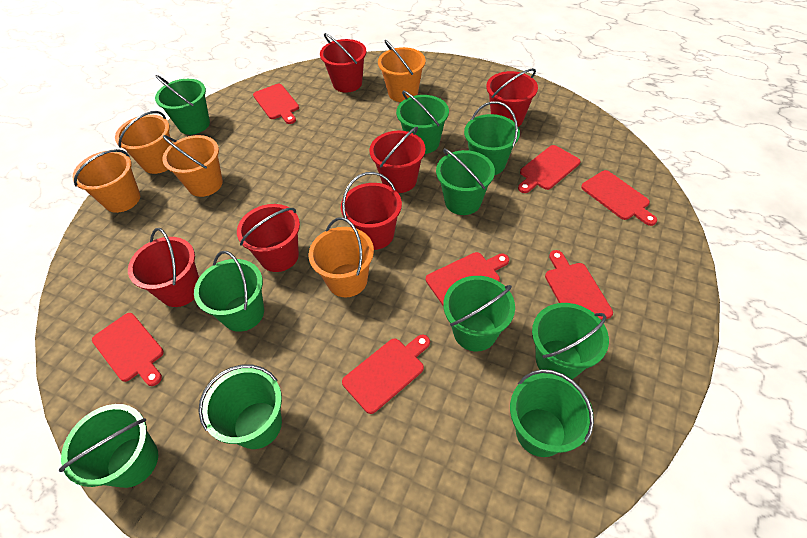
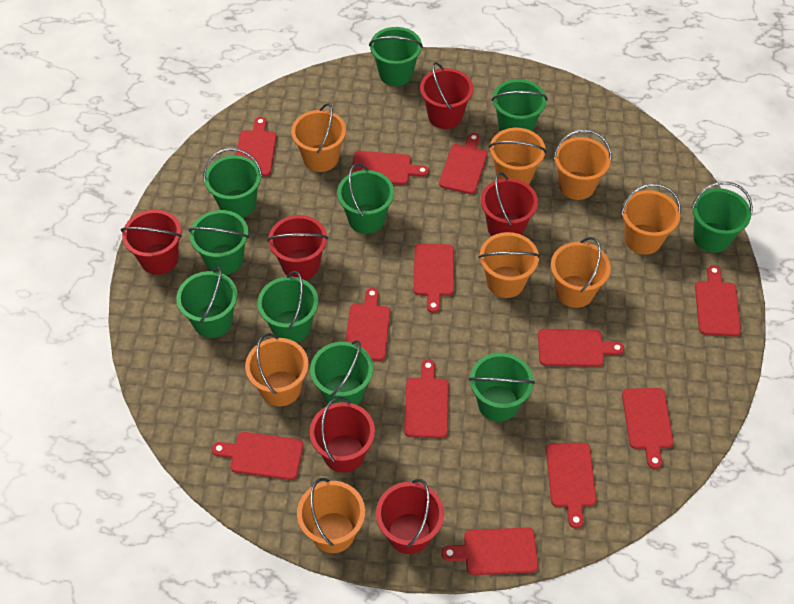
orange bucket: [73,149,140,213] [115,111,172,174] [162,135,223,197] [308,217,374,297] [378,40,425,102] = 5 -> [245,333,308,406] [291,103,346,172] [297,478,365,553] [478,232,540,298] [489,128,546,185] [551,237,611,308] [553,129,612,200] [621,183,681,255] = 8
red cutting board: [92,313,164,386] [253,84,299,124] [342,335,430,414] [426,252,509,306] [518,145,581,193] [545,250,613,320] [581,170,657,226] = 7 -> [212,432,304,480] [236,117,277,176] [345,288,390,361] [352,151,429,185] [404,359,449,438] [414,244,454,313] [439,133,487,194] [442,527,538,575] [538,329,624,367] [546,443,596,529] [622,388,674,469] [695,265,741,336] = 12

